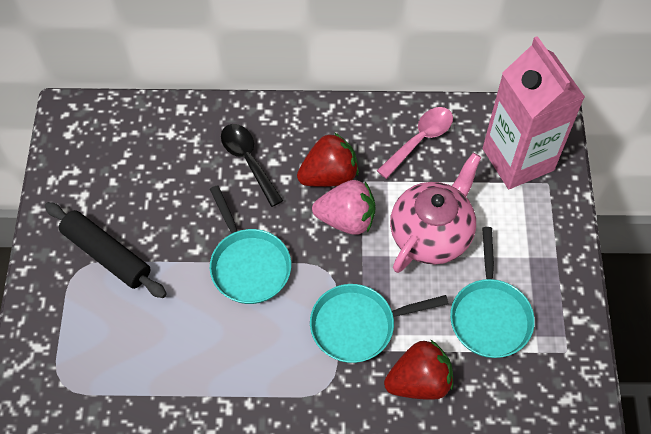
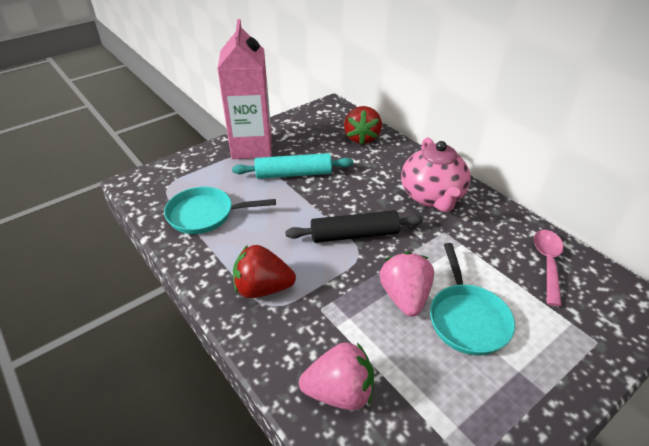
black spoon: [221,124,284,207] = 1 -> none = 0
pink strawberry: [312,180,376,235] = 1 -> [299,342,374,410] [380,252,434,317] = 2
turquoise pan: [210,185,291,304] [310,284,449,363] [450,227,535,358] = 3 -> [164,187,276,234] [430,243,515,356] = 2
turquoise rolling pin: none = 0 -> [232,153,353,179] = 1

